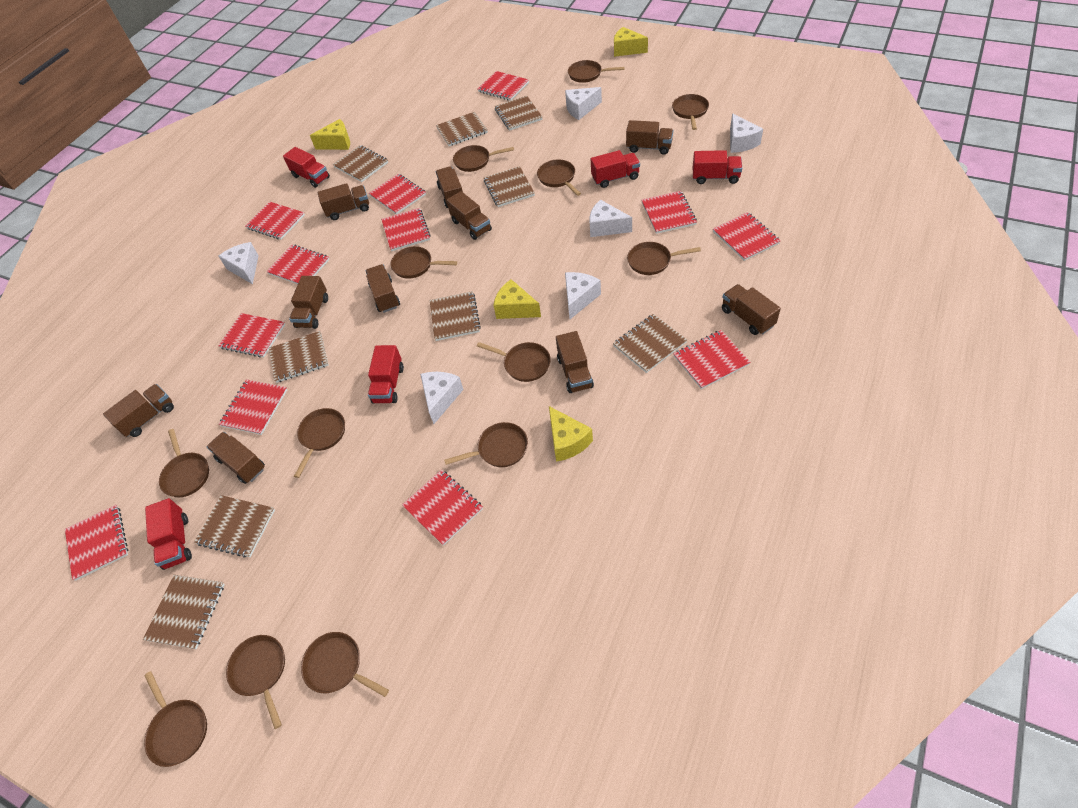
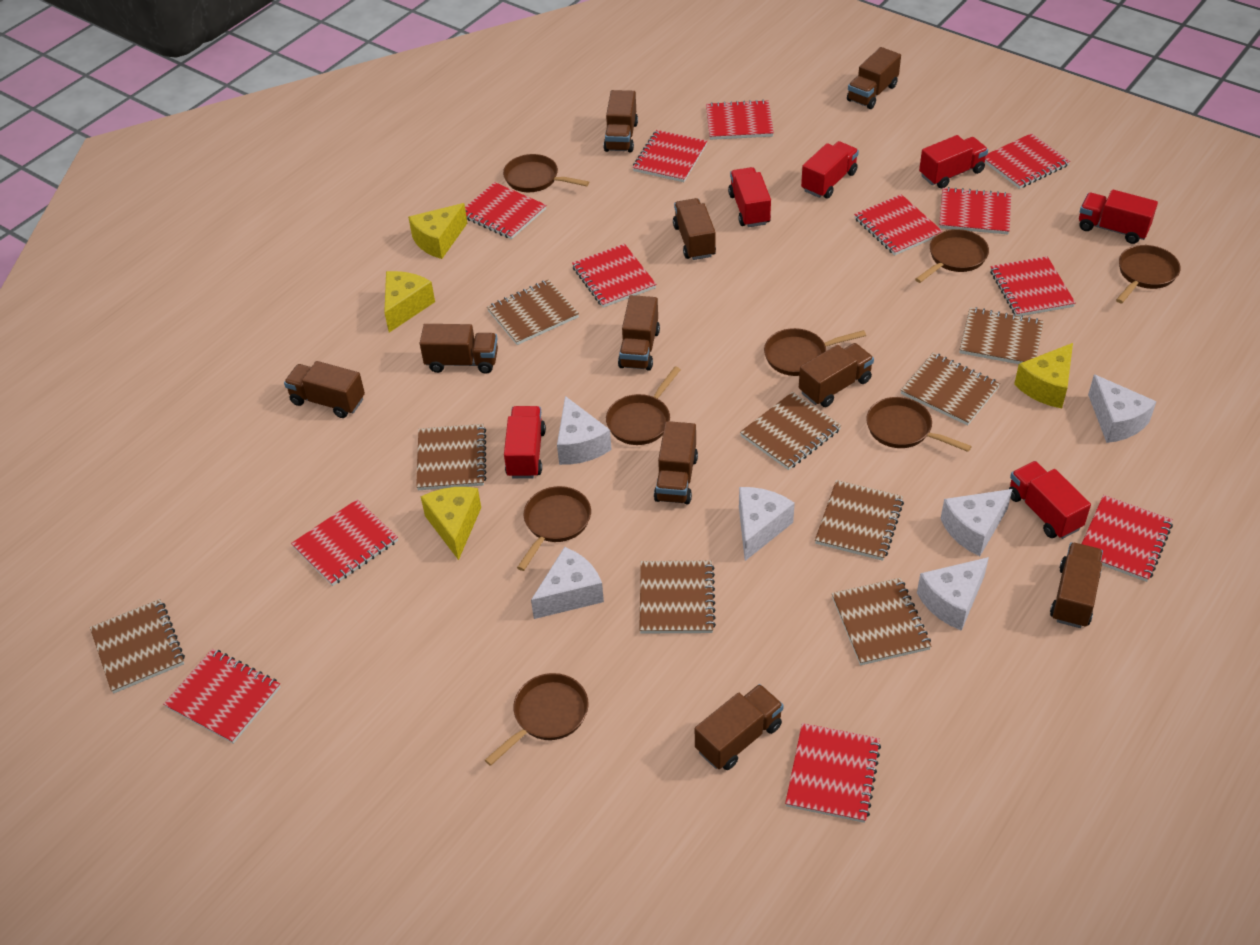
brown pan: [144,671,207,767] [159,429,209,497] [226,635,285,729] [294,408,345,478] [301,632,389,697] [390,246,457,279] [444,422,528,467] [453,145,514,172] [477,342,551,382] [537,159,581,196] [568,60,625,83] [627,242,701,275] [672,94,709,130] = 13 -> [485,673,589,766] [503,154,589,192] [517,486,591,571] [606,367,681,445] [764,328,866,376] [866,397,972,452] [915,229,989,283] [1116,245,1181,303] = 8
red truck: [145,498,192,570] [283,147,330,188] [368,345,404,403] [591,150,640,188] [693,150,742,184] = 5 -> [504,406,546,479] [728,167,771,227] [801,141,859,199] [919,135,988,188] [1009,461,1091,539] [1079,190,1158,244] = 6

